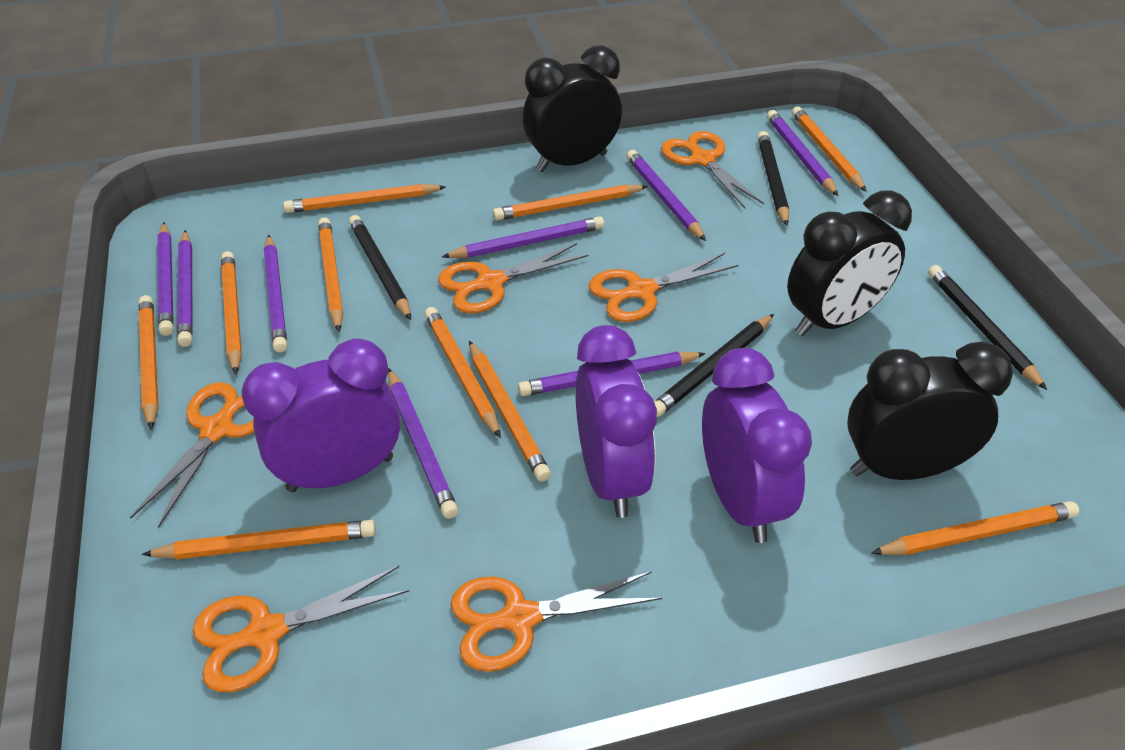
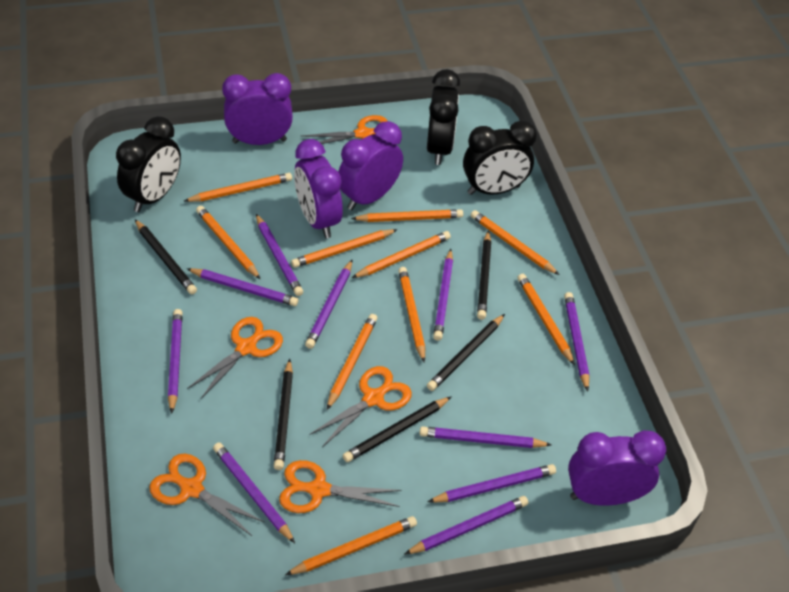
black pencil: [349,215,411,320] [654,314,774,417] [758,131,789,226] [928,265,1047,390] = 4 -> [135,219,197,294] [274,359,293,470] [343,397,451,462] [427,314,505,391] [477,231,491,320] = 5
orange scissors: [130,382,254,528] [193,566,409,693] [438,243,589,313] [450,571,662,672] [589,253,739,322] [661,131,764,208] = 6 -> [149,453,264,536] [187,317,283,399] [279,460,402,513] [300,115,388,144] [309,366,412,447] = 5
purple clock: [242,339,401,492] [575,325,657,518] [702,348,812,543] = 3 -> [222,73,293,145] [294,139,343,238] [339,121,403,210] [568,430,666,506] = 4
purple pencil: [157,222,174,336] [177,230,193,347] [264,235,287,352] [388,368,458,519] [442,216,604,258] [518,352,706,396] [627,150,706,241] [767,110,838,196] = 8 -> [168,309,183,414] [187,268,298,306] [213,442,295,543] [256,214,303,296] [305,260,352,349] [405,496,528,554] [419,426,552,448] [428,464,556,503] [433,249,453,341] [564,292,589,392] = 10

